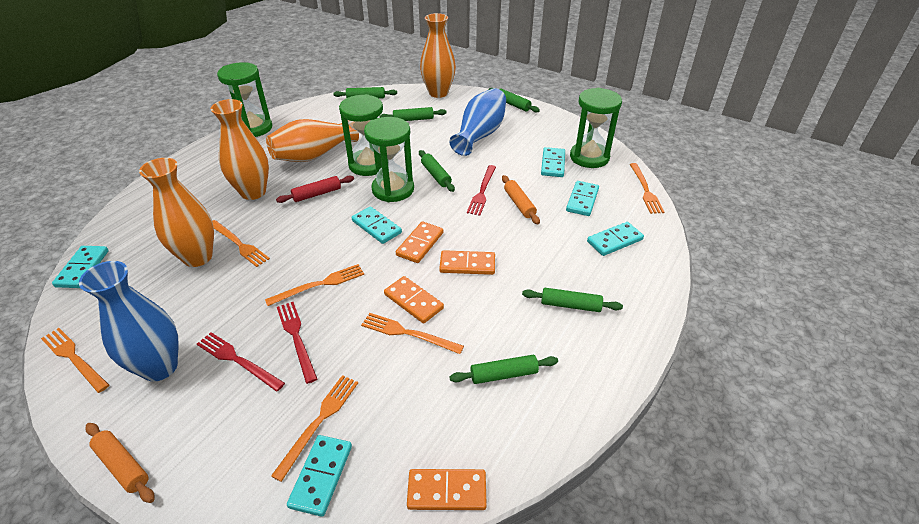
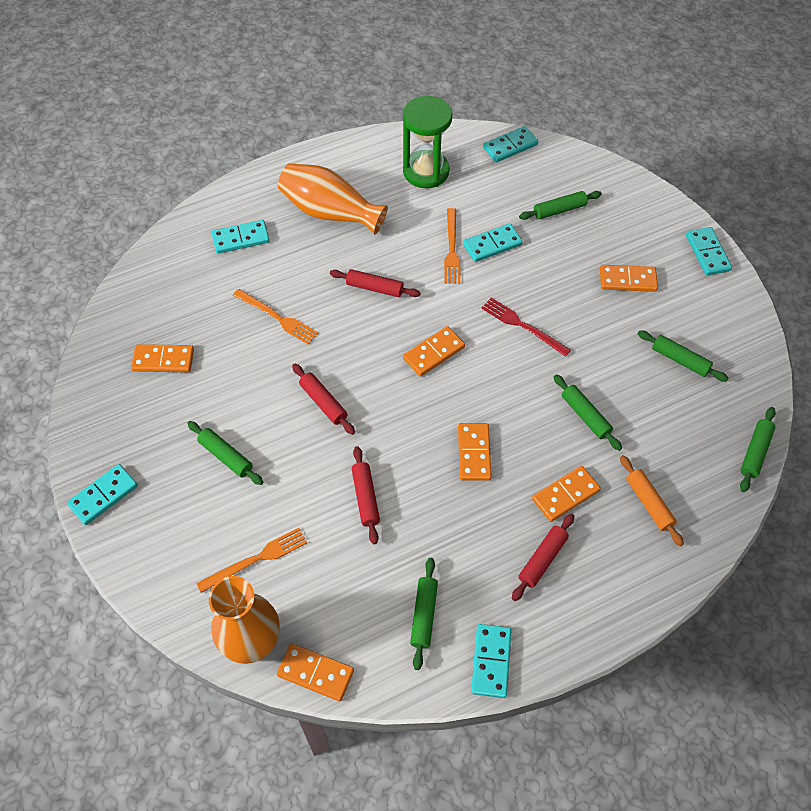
blue vase: [79,261,178,381] [449,88,506,156] = 2 -> none = 0
green hourglass: [217,62,272,137] [339,94,383,176] [364,117,414,202] [570,88,622,168] = 4 -> [403,96,453,188] = 1
orange domino: [384,276,444,324] [396,222,443,263] [407,469,487,510] [439,250,495,275] = 4 -> [131,344,194,372] [277,643,354,701] [403,326,465,377] [458,423,492,481] [532,466,601,522] [600,265,658,292] = 6
orange fork: [41,328,109,393] [212,220,270,267] [265,264,364,306] [271,375,358,482] [361,313,464,354] [630,163,664,214] = 6 -> [196,528,307,593] [233,289,318,344] [444,208,461,284] = 3
orange rolling pin: [86,423,155,503] [502,175,540,225] = 2 -> [620,455,684,546] = 1
orange vase: [139,158,214,267] [211,99,269,200] [266,119,359,162] [420,13,456,98] = 4 -> [209,576,280,664] [278,163,388,235] = 2
red fork: [197,332,285,392] [277,302,317,384] [467,165,496,215] = 3 -> [482,298,571,357] = 1
red rolling pin: [276,176,354,203] = 1 -> [292,364,355,435] [330,269,421,297] [352,446,380,544] [512,513,574,601] = 4

